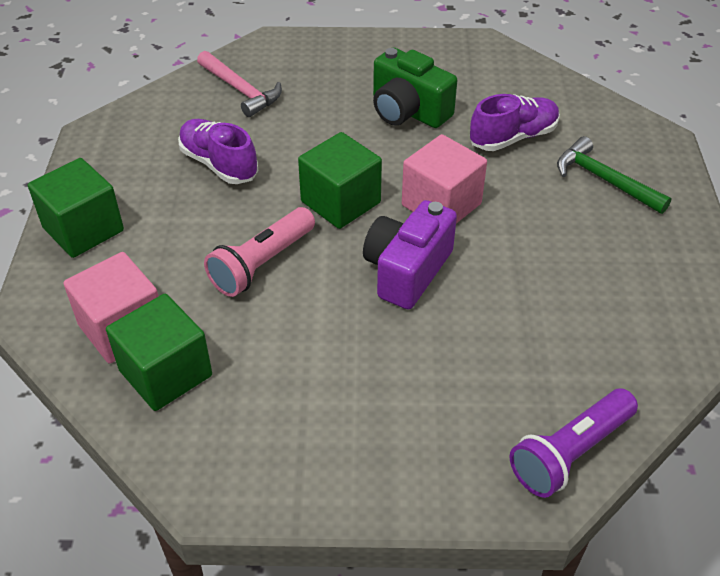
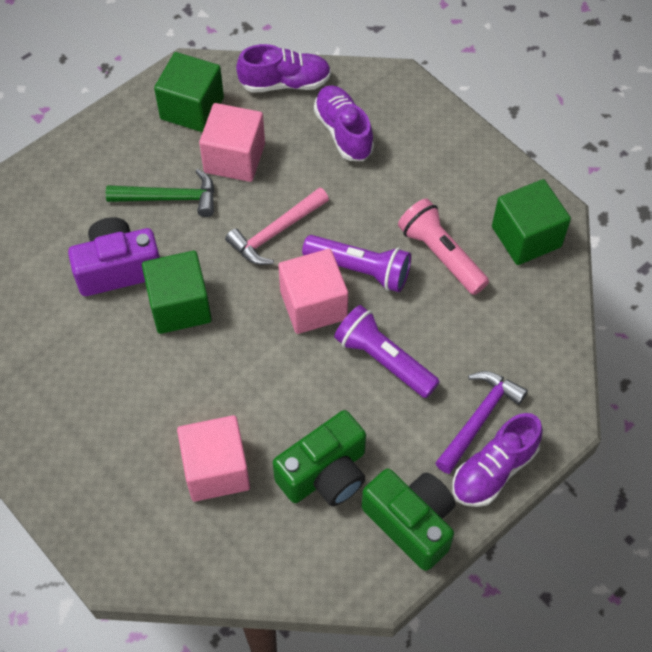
green camera: [373,48,457,128] = 1 -> [273,410,366,506] [362,469,456,571] = 2
pink cube: [63,252,159,364] [402,134,487,224] = 2 -> [177,415,250,502] [199,103,265,182] [278,249,348,334] = 3
purple flashlight: [510,389,638,498] = 1 -> [302,235,411,292] [334,305,440,398] = 2
purple hammer: none = 0 -> [436,371,528,474] = 1
purple shoe: [178,119,258,184] [470,94,560,151] = 2 -> [236,44,331,93] [314,85,374,161] [452,413,543,507] = 3

